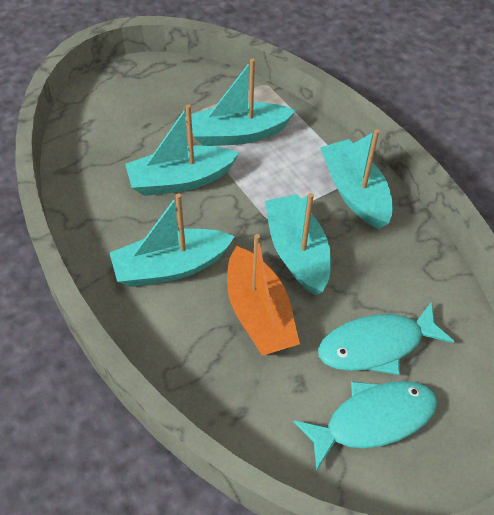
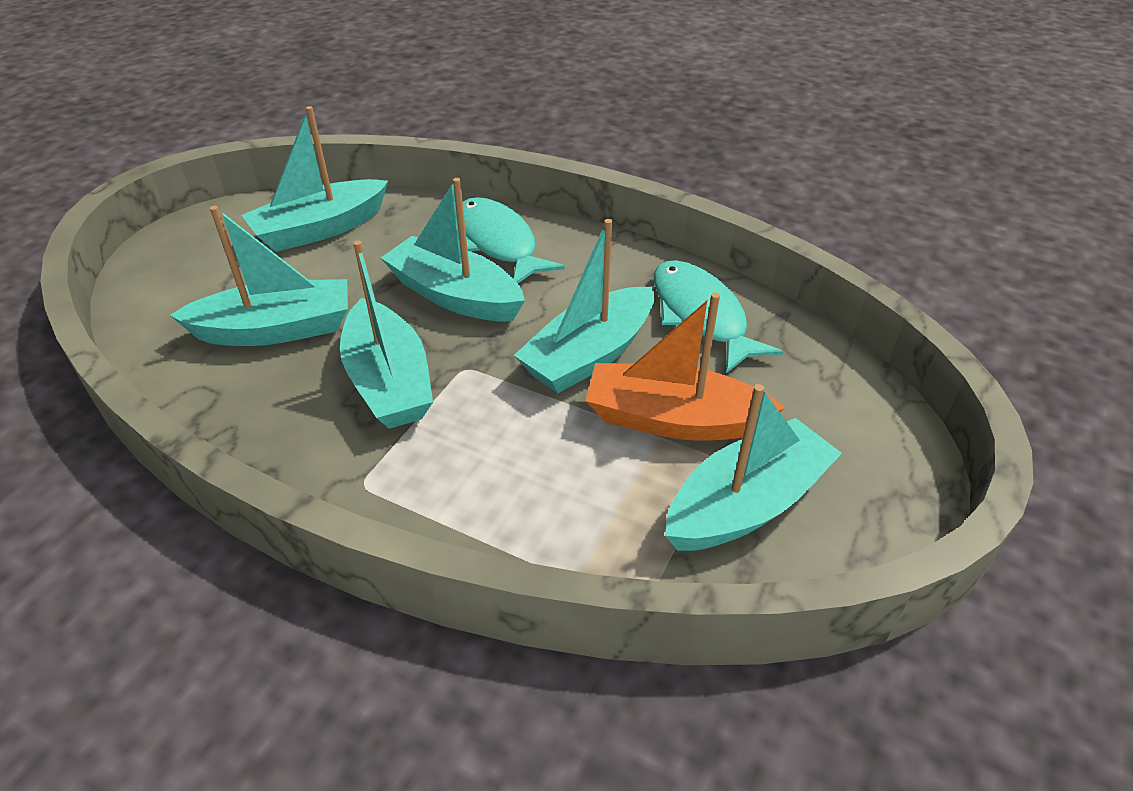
turquoise boat: [110,193,235,287] [125,104,239,196] [191,59,295,146] [265,193,331,296] [320,129,393,229] = 5 -> [170,206,348,346] [242,106,388,252] [340,240,433,429] [381,178,525,322] [514,219,654,393] [665,384,842,551] = 6

